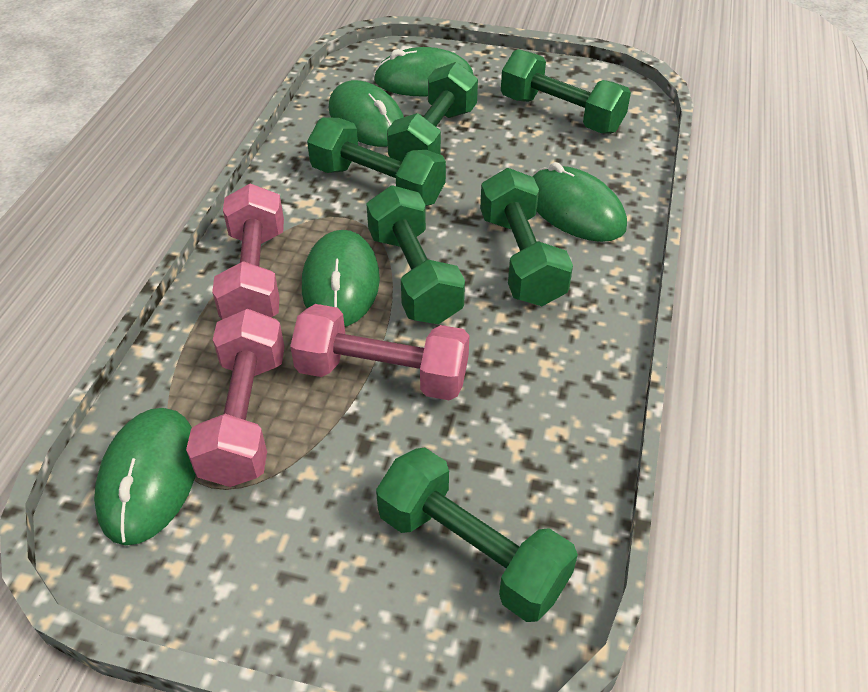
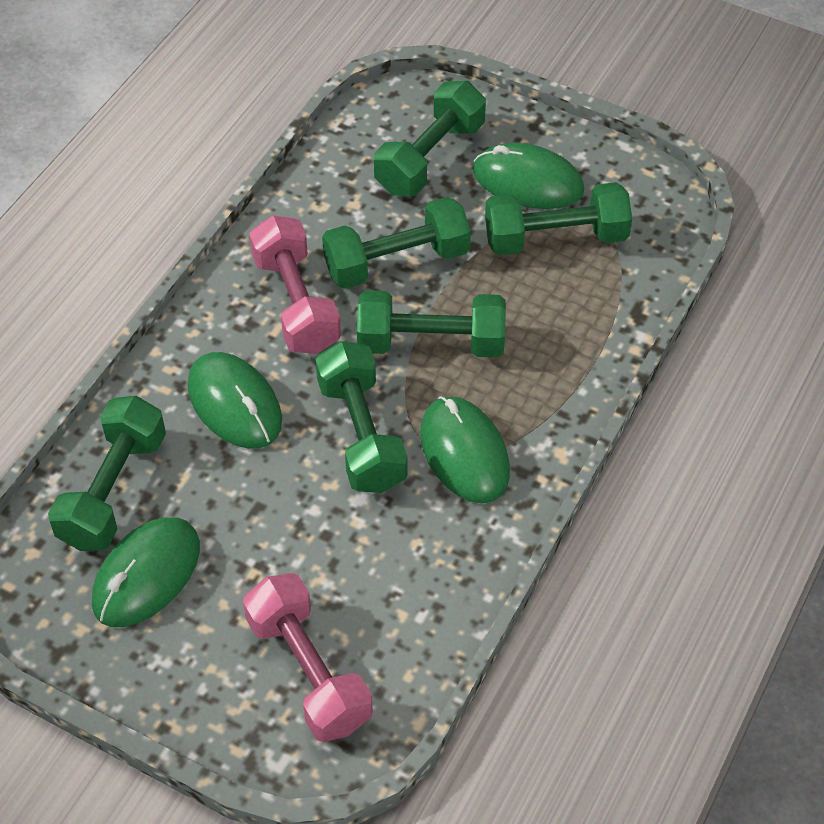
green mouse: [94,408,196,546] [302,230,380,327] [329,80,404,147] [373,47,473,97] [532,162,627,242] = 5 -> [92,517,200,627] [188,352,282,449] [420,396,510,503] [473,143,584,209] = 4
pink dumbbell: [186,309,285,487] [212,184,284,319] [290,304,470,401] = 3 -> [243,573,372,742] [249,215,341,354] = 2

